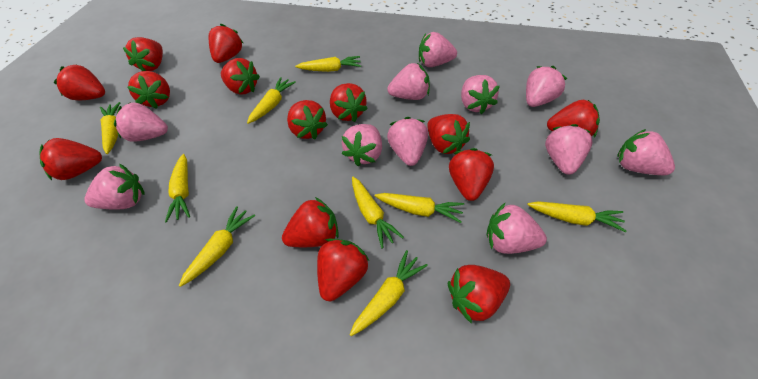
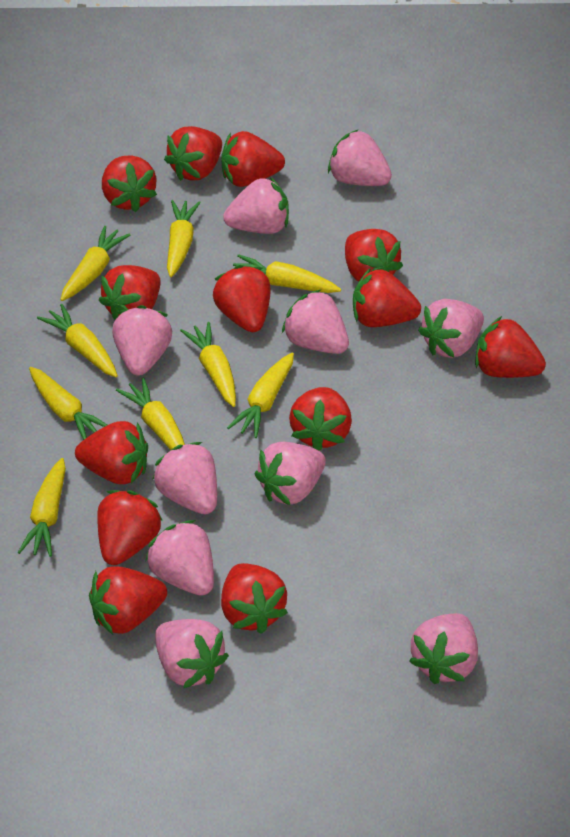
pink strawberry: [84,163,145,210] [114,102,168,142] [342,124,382,166] [387,63,430,100] [387,117,428,166] [419,32,457,67] [461,75,500,114] [486,203,547,254] [526,66,567,107] [545,124,592,175] [617,129,675,175] = 11 -> [112,305,172,376] [145,520,214,596] [152,442,217,514] [155,619,229,688] [223,177,289,234] [255,442,326,505] [282,290,349,354] [328,130,392,186] [409,613,478,684] [418,299,484,358] = 10
red strawberry: [39,138,102,180] [54,64,105,100] [123,37,163,71] [127,71,170,109] [209,24,243,63] [221,58,260,95] [282,197,339,247] [287,100,328,139] [317,238,369,301] [330,83,368,122] [428,114,470,154] [448,265,510,324] [449,148,494,201] [547,100,600,138] = 14 -> [75,421,148,484] [89,566,167,635] [97,490,163,565] [99,265,161,320] [102,155,157,212] [164,126,222,181] [213,265,271,332] [221,131,285,187] [221,563,288,634] [289,387,352,451] [345,229,403,281] [353,268,421,327] [475,316,546,378] = 13

